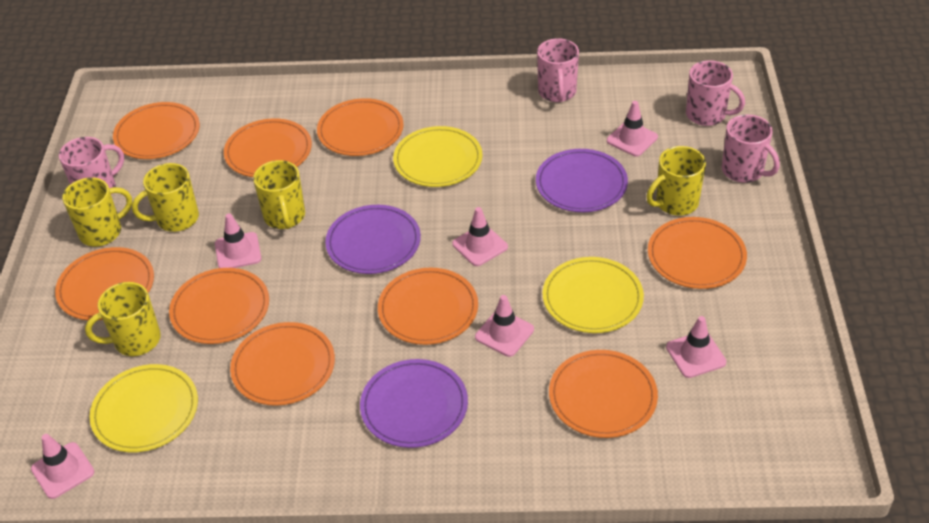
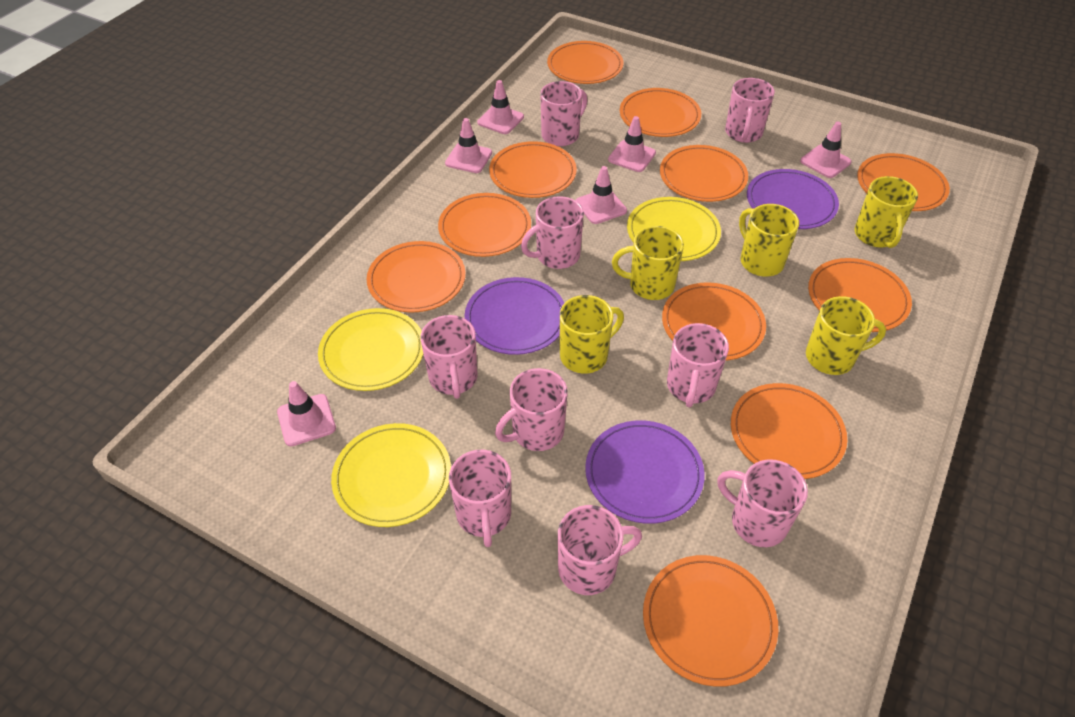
orange plate: [55,247,154,320] [113,102,200,159] [169,268,269,344] [224,118,312,177] [230,322,335,406] [317,98,404,156] [378,268,478,345] [549,350,658,438] [648,217,747,289] = 9 -> [367,241,466,313] [438,193,531,257] [489,141,577,198] [547,41,624,84] [620,88,701,137] [643,555,778,687] [660,145,748,202] [662,282,766,360] [731,383,847,479] [808,258,912,332] [857,153,950,211] = 11
pink mug: [59,137,124,195] [537,38,579,102] [686,60,745,126] [722,114,780,183] = 4 -> [421,315,478,399] [449,450,511,547] [495,368,568,451] [521,196,584,269] [540,81,587,146] [558,505,642,595] [667,323,729,407] [718,459,808,547] [725,78,775,143] = 9

